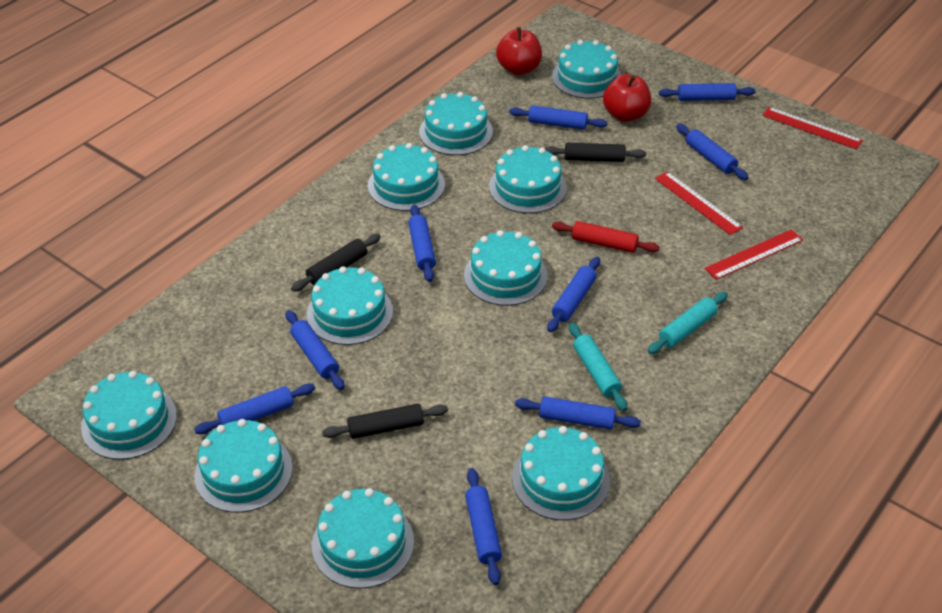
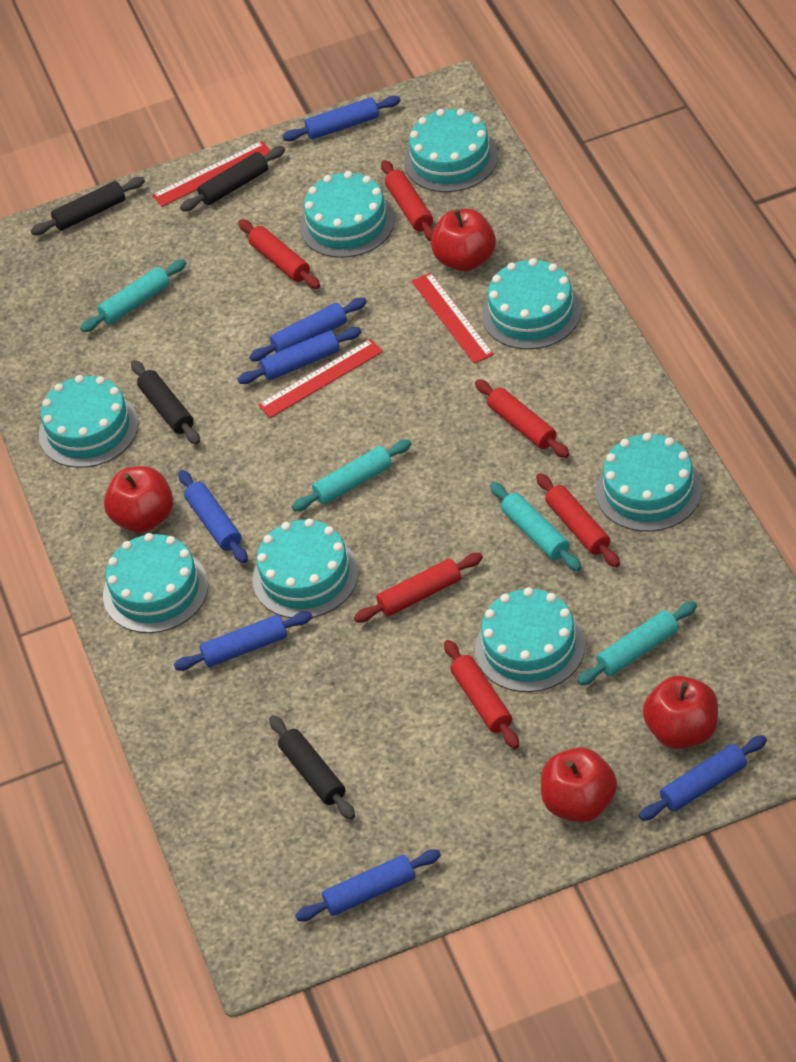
black rolling pin: [291,234,381,292] [322,404,448,439] [545,143,646,162] = 3 -> [31,177,145,235] [131,360,200,445] [180,146,285,212] [269,715,355,820] = 4
blue rolling pin: [194,383,315,434] [286,310,344,390] [408,205,436,282] [465,468,502,585] [509,105,607,130] [515,397,641,430] [547,257,600,332] [659,83,755,101] [676,124,749,180] = 9 -> [174,611,312,671] [179,470,248,563] [238,327,362,384] [249,298,367,361] [282,96,400,141] [295,849,441,921] [639,735,767,821] = 7
red apple: [496,27,542,75] [603,74,651,122] = 2 -> [104,466,173,533] [431,209,496,272] [541,747,617,822] [643,676,718,749] = 4
red rolling pin: [552,221,660,253] = 1 -> [238,219,320,289] [354,553,483,622] [381,160,434,241] [444,640,519,749] [475,379,570,458] [536,473,620,567] = 6
turquoise cake: [81,371,177,460] [194,419,293,513] [307,266,393,345] [312,488,414,589] [368,143,445,211] [419,92,493,155] [464,230,548,306] [489,145,567,213] [512,426,610,520] [552,40,621,99] = 10 -> [39,375,138,468] [103,533,208,633] [252,518,359,618] [300,171,395,258] [404,108,498,192] [475,587,585,692] [482,258,582,349] [596,433,702,532] = 8
turquoise rolling pin: [569,323,627,411] [648,292,728,354] = 2 -> [80,259,186,332] [292,439,412,511] [490,482,581,571] [577,601,697,685] = 4

